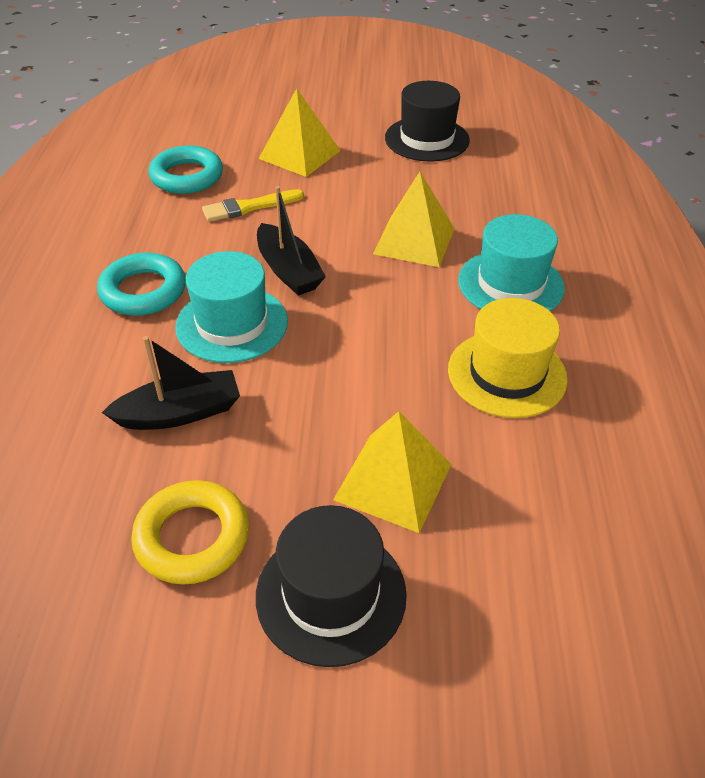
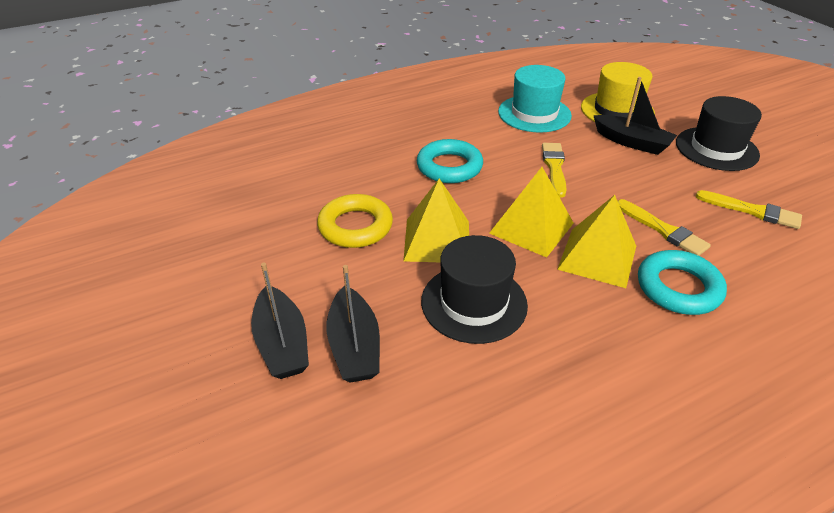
black boat: [102,336,240,430] [257,186,326,296] = 2 -> [251,263,309,379] [326,265,380,383] [593,77,677,155] = 3
turquoise hat: [175,251,288,363] [458,214,565,311] = 2 -> [498,65,572,133] = 1
yellow brush: [202,189,304,222] = 1 -> [542,143,567,198] [618,199,711,256] [695,190,802,229] = 3

